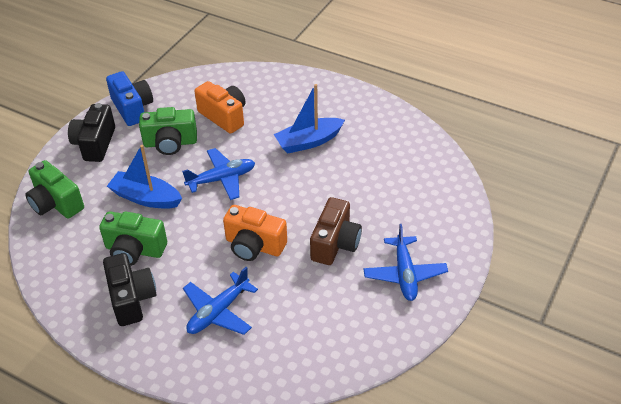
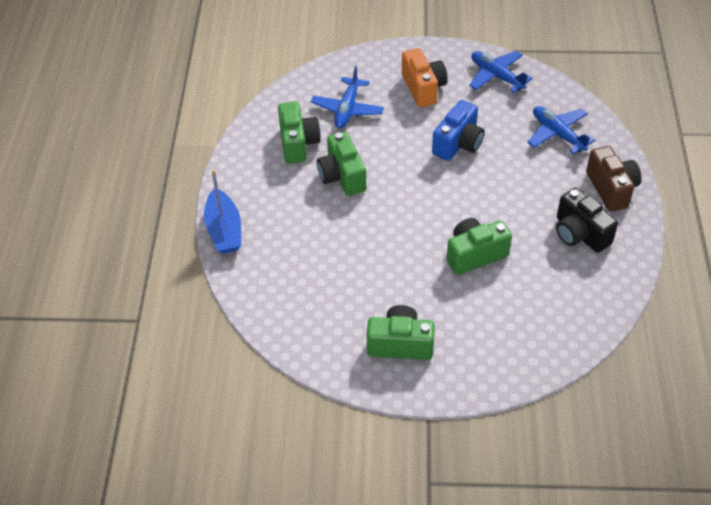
black camera: [68,103,115,162] [103,253,157,326] = 2 -> [556,187,618,253] = 1
blue boat: [107,145,182,209] [274,84,345,153] = 2 -> [204,170,241,254] = 1
green camera: [25,160,84,219] [99,211,167,266] [139,107,197,155] = 3 -> [278,101,321,164] [317,132,366,196] [367,305,435,360] [447,218,512,275] = 4
orange camera: [195,81,246,134] [223,205,287,261] = 2 -> [402,48,448,107] = 1

